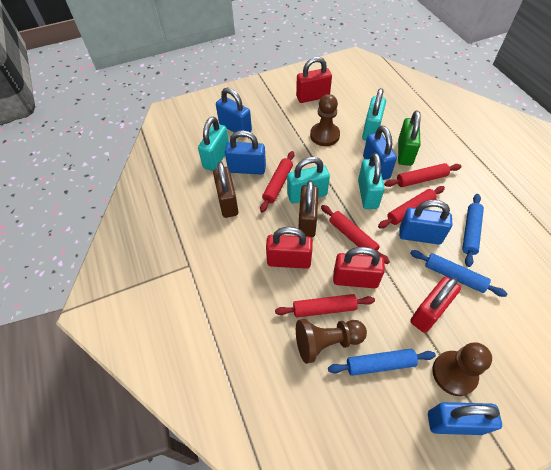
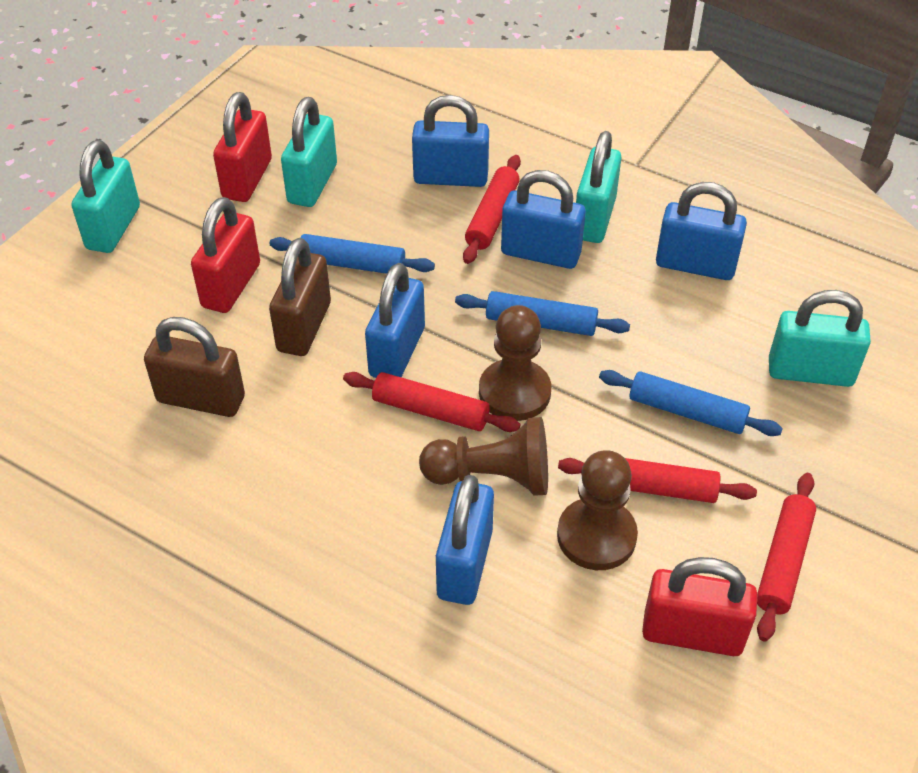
green padlock: [398,111,421,166] = 1 -> none = 0
red padlock: [266,227,313,269] [296,57,332,103] [333,247,385,288] [410,277,461,333] = 4 -> [191,197,260,313] [213,92,272,202] [642,557,757,656] = 3
red rolling pin: [260,151,294,212] [275,294,375,318] [321,205,390,264] [378,186,445,228] [384,163,462,187] = 5 -> [343,372,521,432] [463,155,521,264] [558,458,757,503] [757,473,816,642] = 4

